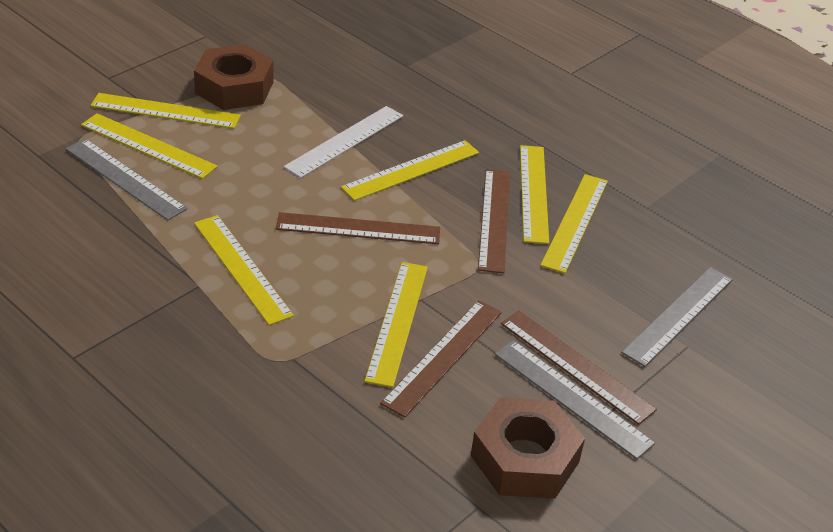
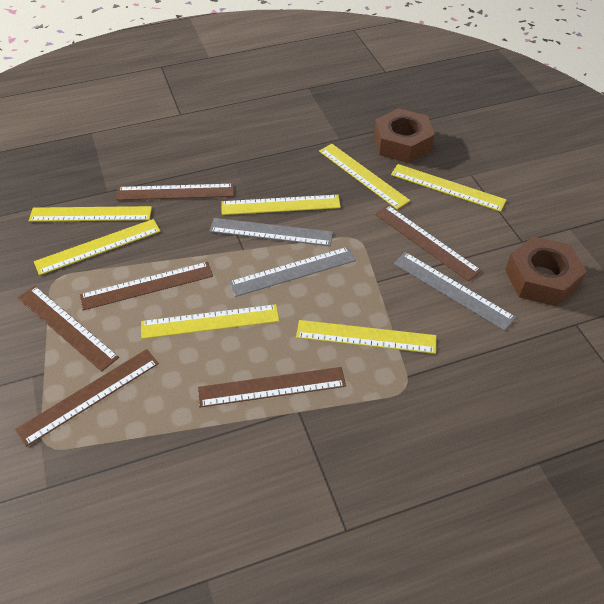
brown ruler: [276,212,440,244] [380,300,502,418] [478,169,510,273] [501,311,657,425] = 4 -> [15,349,159,447] [18,286,119,372] [80,262,213,311] [116,184,234,200] [198,367,346,408] [375,205,482,281] = 6
white ruler: [283,106,403,178] = 1 -> none = 0

